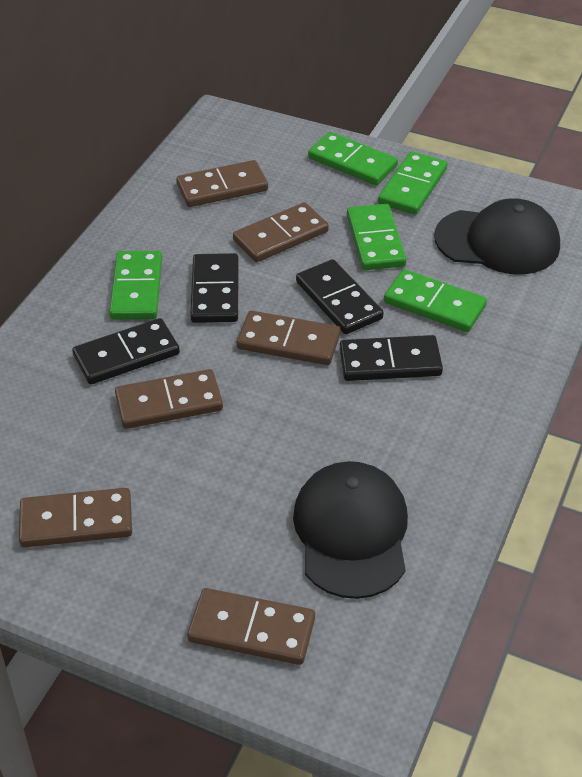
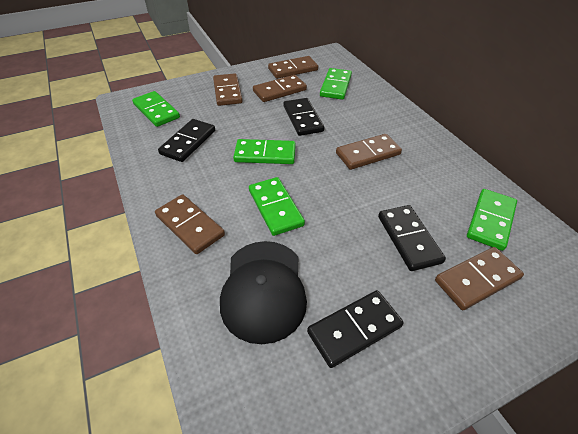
black cap: [293,461,408,599] [434,198,560,275] = 2 -> [220,241,307,344] = 1

